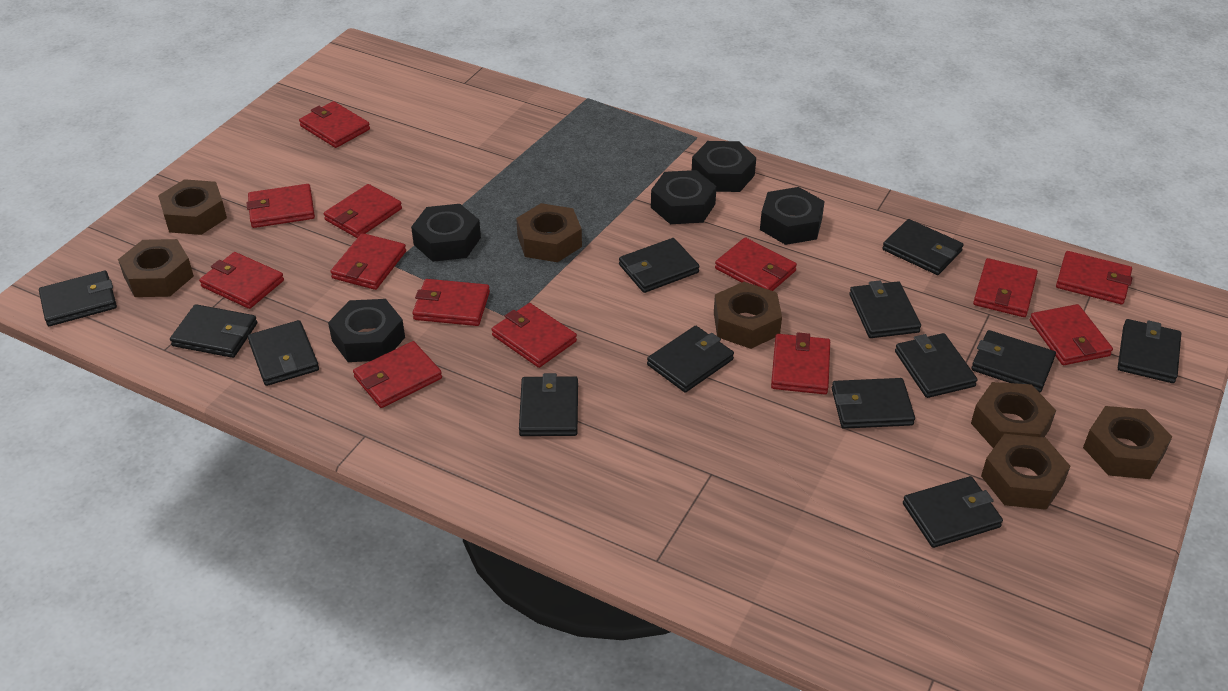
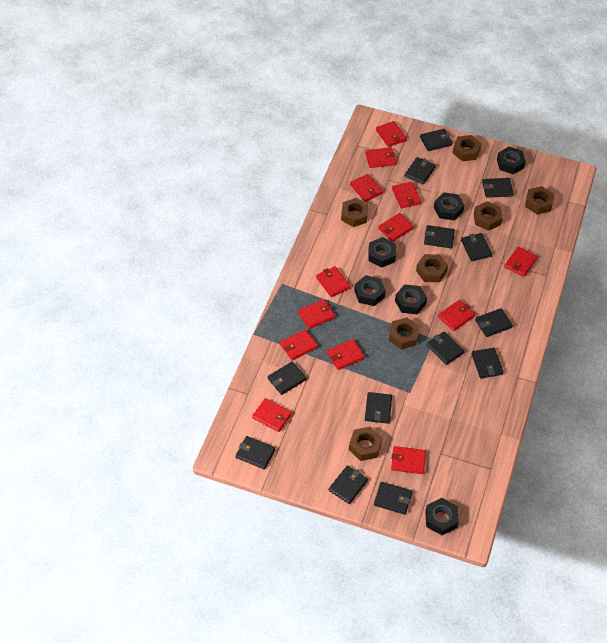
black nut: [328,299,405,362] [411,204,481,262] [651,170,717,224] [692,141,756,192] [760,187,825,245] = 5 -> [354,275,386,306] [369,237,396,268] [395,284,427,314] [425,498,459,535] [434,192,464,220] [497,147,526,174] = 6

